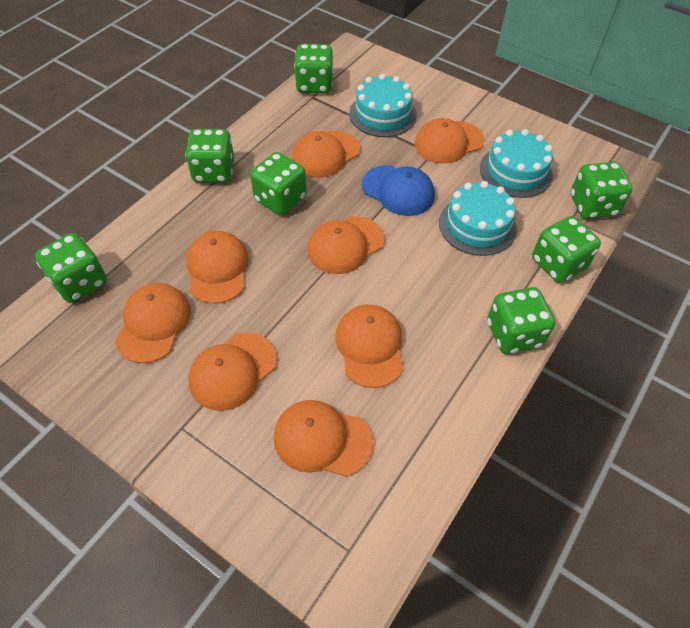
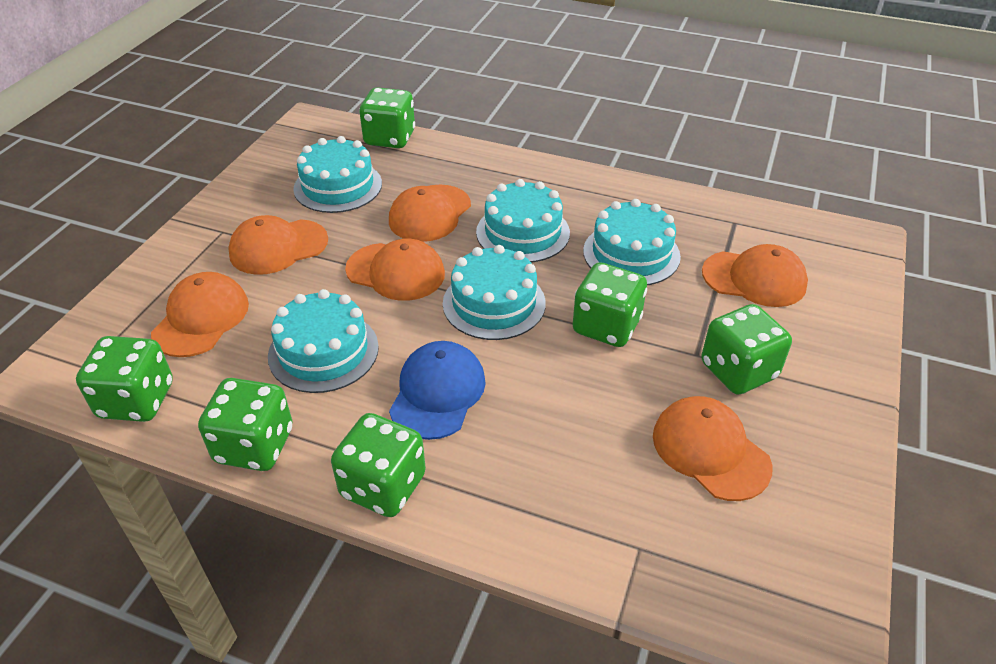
green dice: [35,233,107,303] [185,129,234,183] [250,152,306,215] [294,44,333,94] [487,287,555,354] [532,216,601,283] [571,162,633,219] = 7 -> [76,336,173,422] [198,378,293,471] [331,413,426,517] [359,87,415,148] [573,262,647,347] [701,304,792,395] = 6
orange cap: [115,283,191,363] [186,231,249,304] [188,332,277,411] [274,400,373,477] [292,130,360,178] [307,216,384,274] [335,305,403,388] [415,118,484,163] = 8 -> [151,272,249,357] [228,215,328,275] [345,239,445,301] [389,185,471,242] [653,396,773,501] [702,244,808,307] = 6
turquoise cake: [349,74,417,137] [439,181,517,256] [480,129,553,198] = 3 -> [268,289,379,393] [293,136,382,213] [443,245,546,340] [476,179,570,263] [583,199,681,285] = 5

